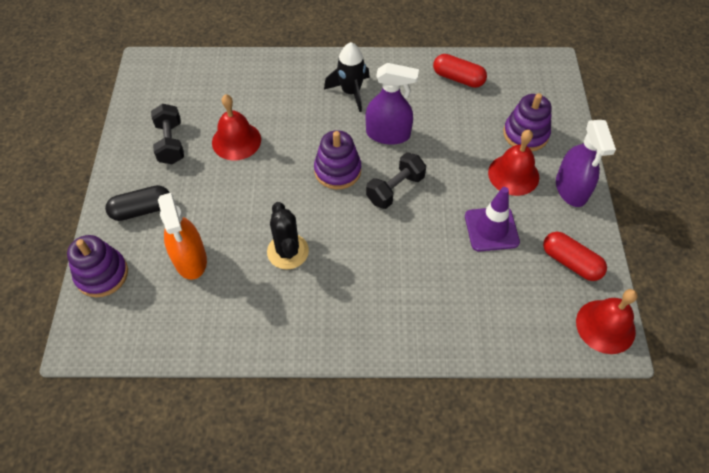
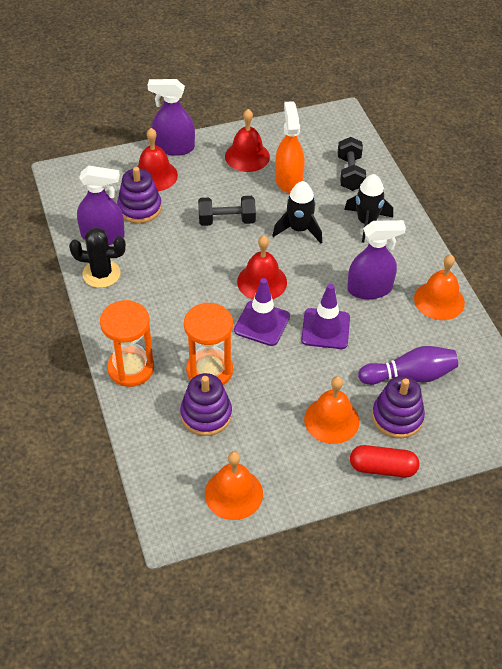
black capsule: [105,185,170,221] = 1 -> none = 0
black rocket: [324,42,370,112] = 1 -> [272,181,322,243] [344,174,393,243] = 2
orange bell: none = 0 -> [205,451,263,520] [304,376,360,444] [414,254,465,320] = 3
orange hourglass: none = 0 -> [100,300,154,387] [184,302,233,385] = 2
purple bowling pin: none = 0 -> [358,346,458,385] = 1
purple spray bottle: [366,63,419,145] [556,120,616,207] = 2 -> [77,166,125,245] [148,79,195,156] [347,220,406,299] = 3
purple traffic cone: [465,187,520,252] = 1 -> [234,278,290,346] [301,284,350,349] = 2
red capsule: [433,54,487,88] [543,232,607,281] = 2 -> [350,445,419,478] = 1

